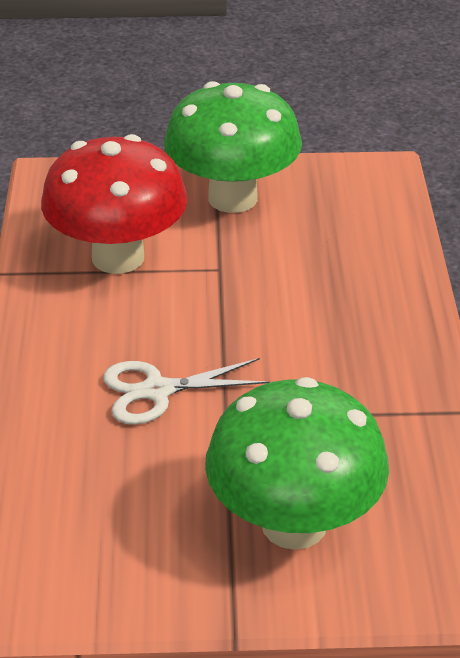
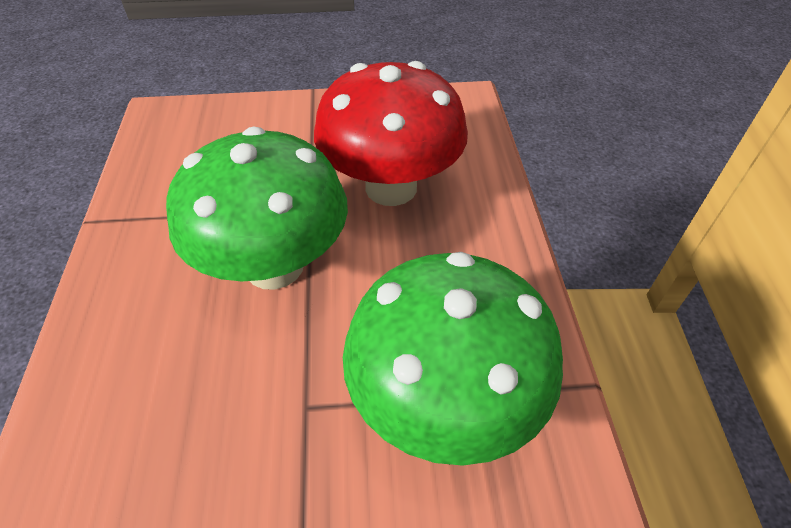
white scissors: [103,358,270,425] = 1 -> none = 0

